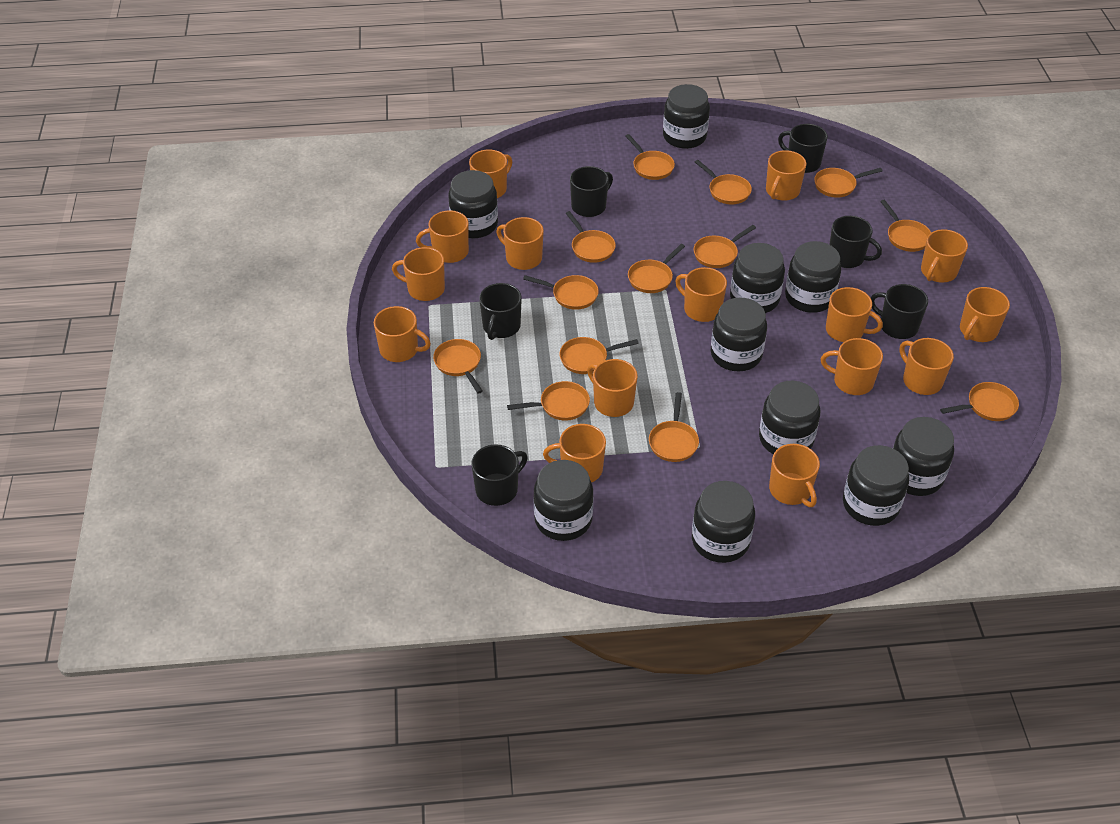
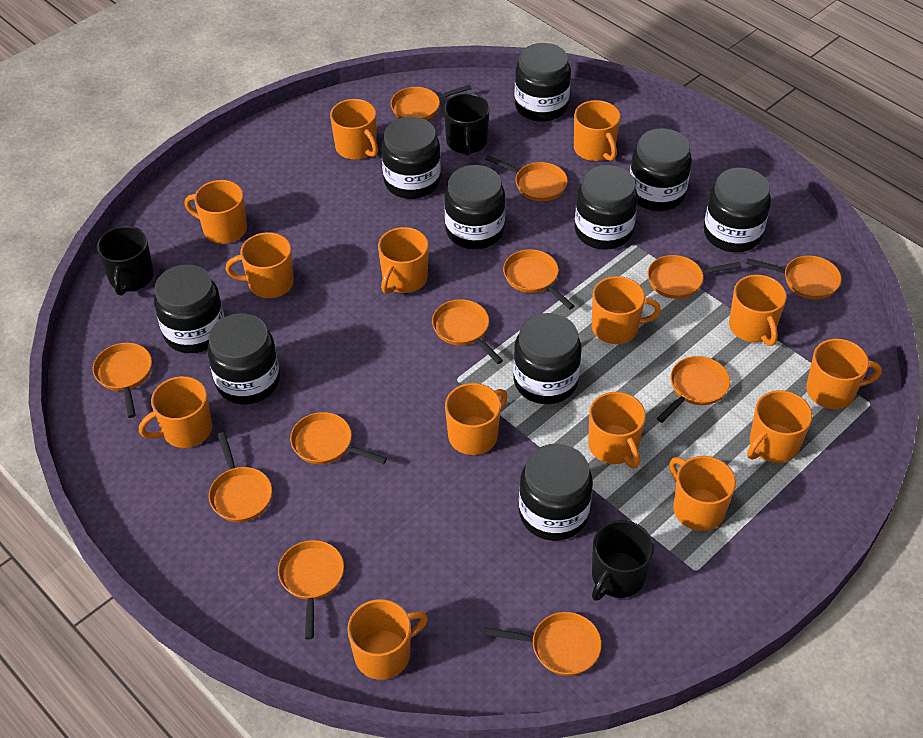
black mug: [471,444,528,506] [479,283,522,340] [570,166,613,217] [778,124,828,173] [829,216,882,268] [871,284,928,339] = 6 -> [96,226,154,296] [444,93,490,156] [592,520,654,601] = 3
orange mug: [374,306,431,362] [392,247,445,301] [416,210,469,263] [469,150,512,198] [496,217,544,270] [543,424,606,483] [587,359,638,417] [675,267,727,322] [766,150,807,201] [769,444,820,507] [821,338,883,395] [826,287,883,342] [900,338,954,395] [921,229,968,283] [960,287,1010,342] = 15 -> [139,376,212,448] [185,180,247,244] [225,232,294,298] [330,99,378,160] [347,599,428,680] [378,227,429,294] [445,383,508,455] [574,100,621,161] [588,392,646,468] [592,276,661,344] [669,456,736,531] [729,275,787,346] [747,390,812,463] [806,339,882,409] = 14
orange pan: [433,339,483,394] [507,381,590,421] [523,275,599,310] [559,337,639,374] [566,211,616,263] [625,134,675,180] [628,244,685,293] [649,392,699,462] [694,225,756,268] [695,160,752,204] [814,168,883,198] [880,200,931,252] [940,382,1019,421] = 13 -> [93,343,152,418] [209,432,272,522] [278,540,344,639] [290,412,387,464] [391,85,472,120] [432,299,503,364] [485,155,568,201] [485,612,602,676] [503,249,574,310] [648,255,741,299] [657,356,730,423] [746,256,841,299] = 12

